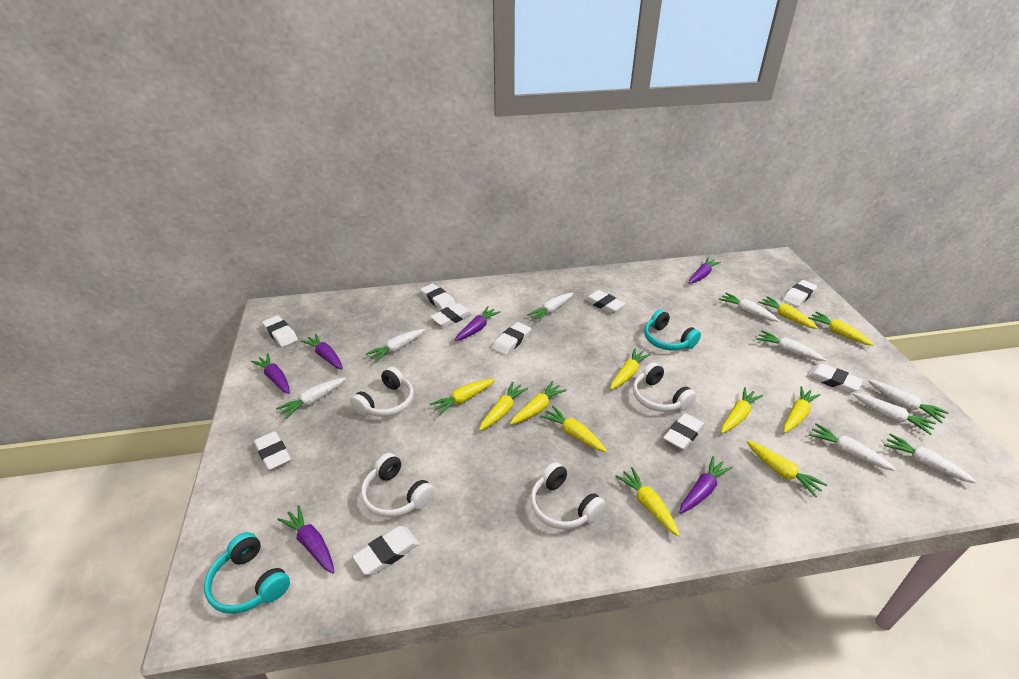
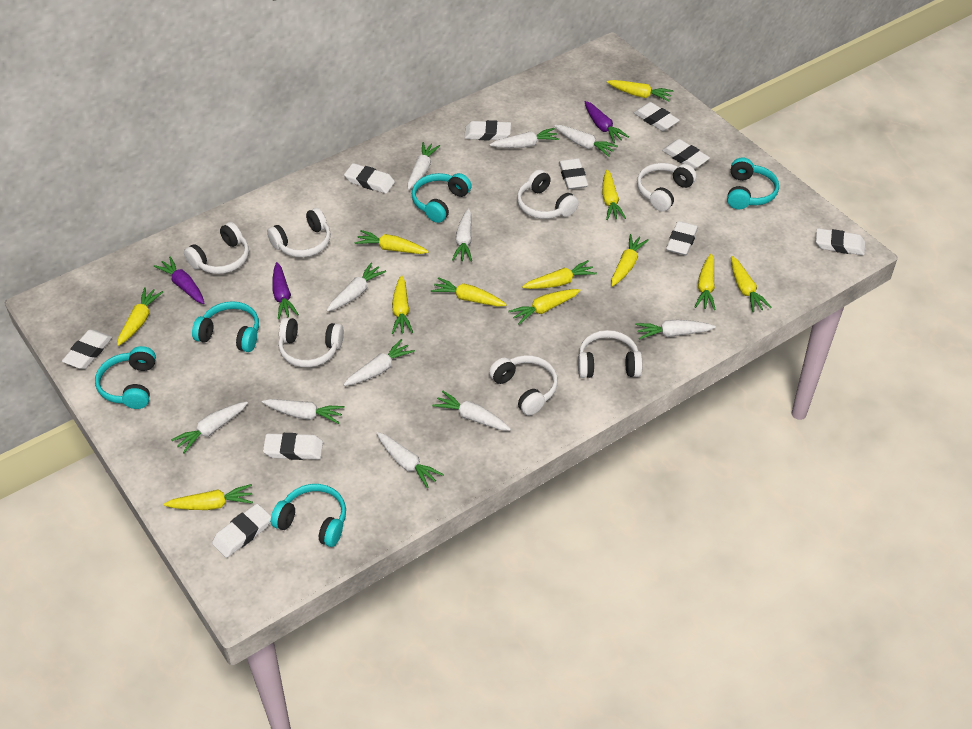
purple carrot: [251,353,290,394] [277,505,334,574] [301,333,343,370] [455,306,501,341] [679,456,733,513] [689,257,721,284] = 6 -> [154,256,204,304] [272,262,299,319] [584,101,629,143] = 3
turquoise headphones: [204,532,290,614] [644,309,701,350] = 2 -> [95,346,156,409] [192,301,259,352] [271,484,346,547] [412,173,472,223] [727,158,779,209] = 5
white carrot: [276,378,346,419] [366,329,425,362] [527,293,573,322] [719,293,780,322] [756,330,826,361] [809,423,896,471] [853,393,936,435] [868,379,949,423] [884,433,977,484] = 9 -> [171,402,248,453] [262,399,345,424] [326,262,386,312] [343,339,415,386] [376,432,444,488] [408,142,440,190] [432,391,511,431] [452,208,472,262] [490,128,559,148] [554,125,618,157] [635,320,716,340] = 11
white headphones: [350,367,414,417] [361,453,435,518] [530,462,605,529] [633,362,696,412] = 4 -> [184,222,249,274] [267,208,331,257] [278,318,344,367] [489,355,558,415] [517,170,579,219] [578,330,643,378] [637,163,697,212] = 7
yellow carrot: [430,379,495,416] [479,381,528,431] [510,381,567,425] [540,406,607,452] [610,348,651,389] [615,467,680,537] [721,387,763,433] [746,440,827,497] [758,296,818,329] [784,386,821,433] [808,311,874,346] = 11 -> [117,287,163,346] [164,484,253,510] [355,230,429,254] [392,275,413,334] [431,277,507,307] [508,289,581,325] [522,260,597,289] [602,170,626,220] [607,80,673,102] [611,234,649,287] [695,254,716,310] [731,256,772,312] = 12

